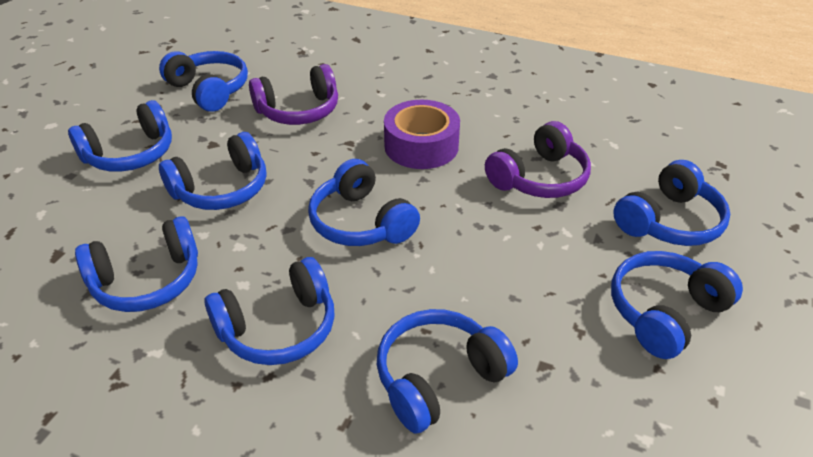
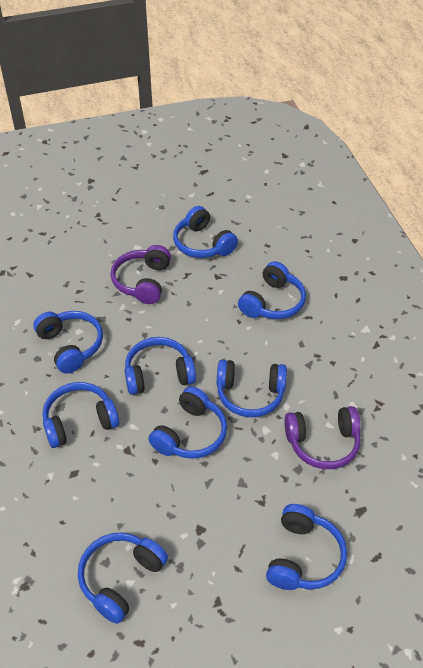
purple tape: [384,100,460,169] = 1 -> none = 0

